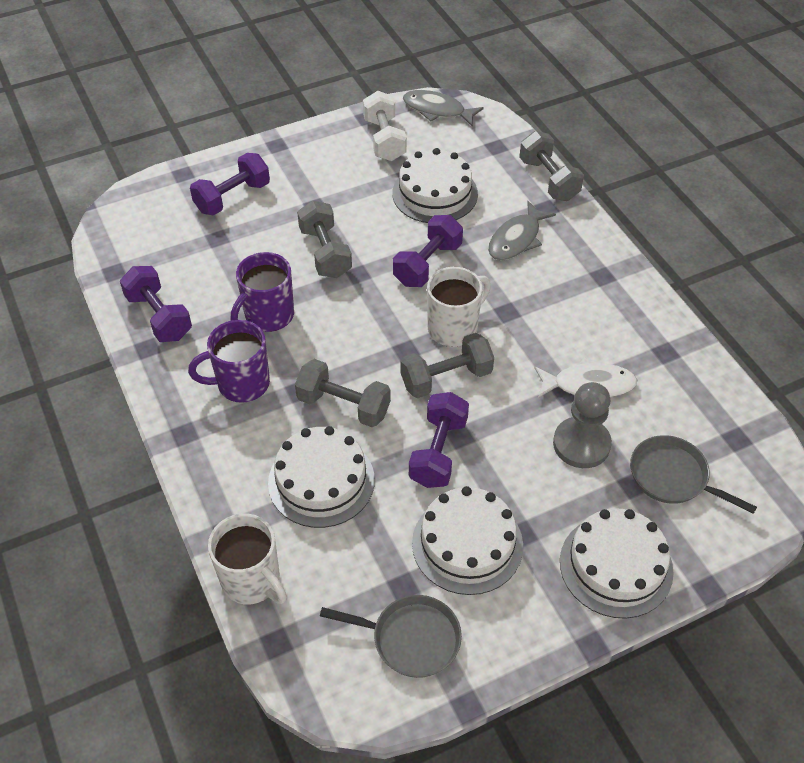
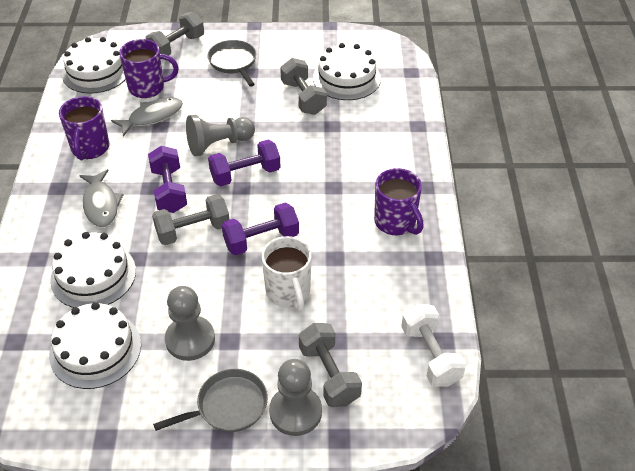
grey pawn: [553,382,612,468] = 1 -> [165,286,215,361] [186,114,255,156] [269,359,322,436] = 3
purple dumbbell: [120,266,192,342] [190,153,270,216] [393,215,463,287] [409,392,469,488] = 4 -> [148,146,187,213] [208,140,281,186] [222,203,299,255] = 3
purple mug: [188,320,270,403] [231,252,294,332] = 2 -> [59,96,110,160] [119,39,179,98] [374,168,424,235] = 3
white fish: [534,357,637,398] = 1 -> none = 0
white mug: [208,514,287,604] [427,267,491,347] = 2 -> [262,236,312,311] = 1

